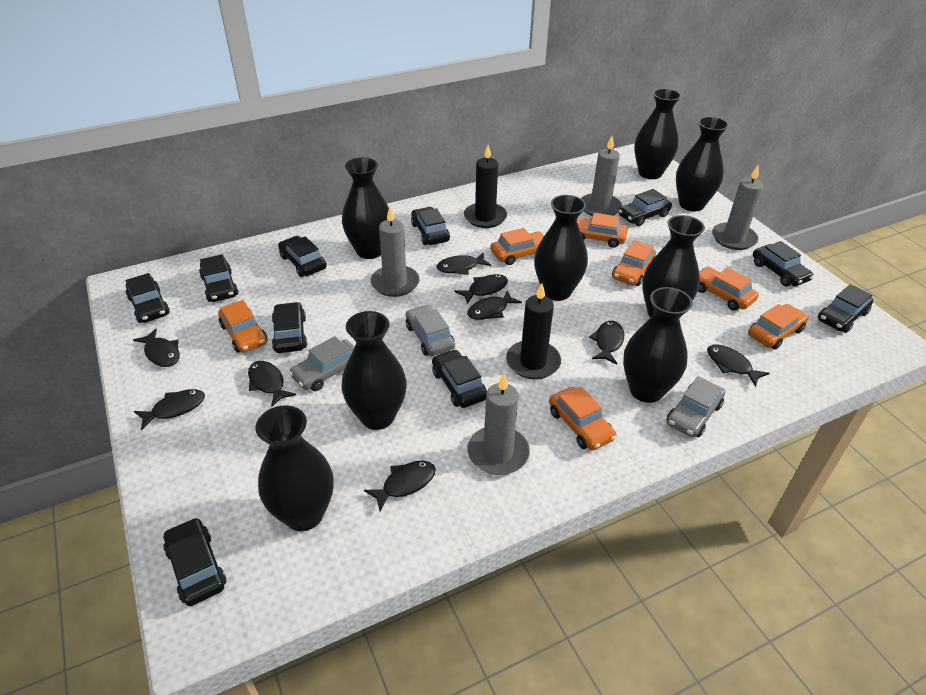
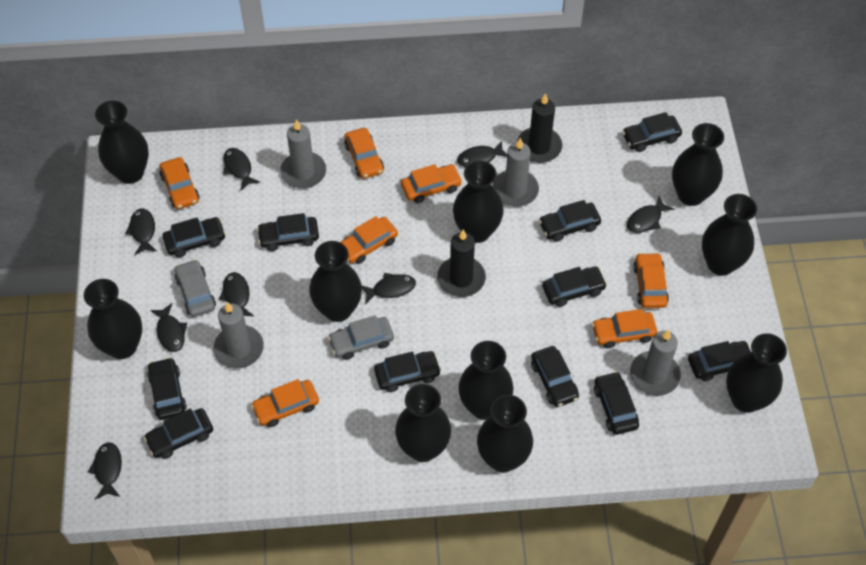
black car: [125,273,170,323] [163,518,226,606] [199,254,238,302] [272,302,307,353] [278,236,327,277] [411,207,450,245] [432,350,487,408] [618,189,672,226] [753,241,814,286] [818,284,873,333] = 10 -> [144,408,213,459] [147,357,187,420] [163,217,226,257] [257,213,319,251] [374,351,441,392] [531,346,579,407] [539,200,601,242] [542,266,607,307] [594,371,639,435] [622,112,682,152] [688,341,751,381] = 11
black fish: [133,329,180,367] [134,389,205,431] [248,361,296,407] [364,461,435,511] [437,252,491,275] [455,274,508,304] [467,290,522,320] [589,321,624,364] [707,345,770,387] = 9 -> [88,442,122,499] [125,208,157,255] [150,303,187,352] [219,272,254,316] [223,148,260,191] [362,273,416,304] [457,141,507,167] [627,196,674,233] = 8
black vase: [255,406,334,531] [341,311,407,430] [342,157,389,259] [534,195,588,301] [623,287,693,403] [634,88,681,179] [642,215,705,318] [676,116,729,211] = 8 -> [84,279,142,359] [95,101,149,184] [309,241,362,322] [395,384,451,462] [453,160,504,243] [458,341,514,420] [477,395,533,472] [672,123,724,206] [702,194,757,276] [726,333,787,413] = 10
grey car: [289,336,355,391] [406,305,455,356] [667,376,725,438] = 3 -> [175,259,216,317] [328,315,394,360] = 2

